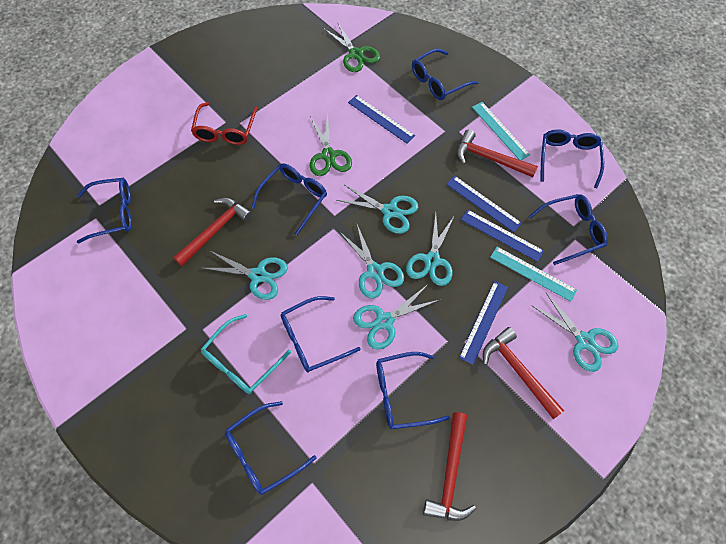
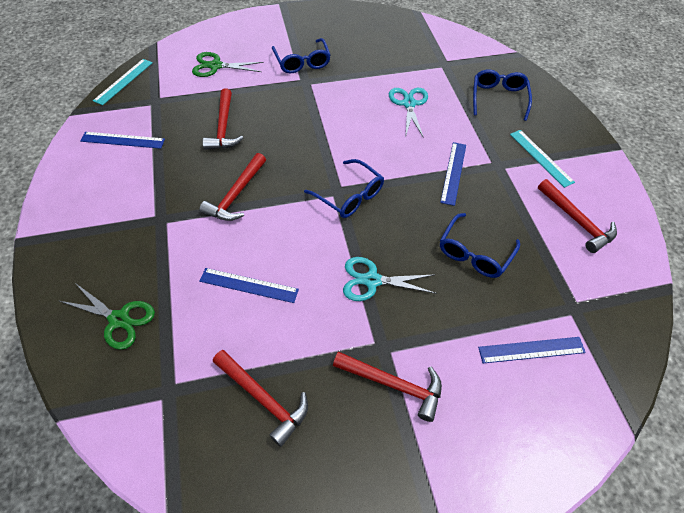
blue glasses: [77,178,132,244] [225,401,316,495] [251,163,327,236] [281,296,361,372] [376,352,449,429] [412,49,478,100] [529,194,608,265] [541,129,604,188] = 8 -> [272,38,331,73] [304,159,384,218] [440,213,520,278] [473,70,532,121] = 4
red glasses: [191,102,258,145] = 1 -> none = 0
red hammer: [173,198,252,267] [423,412,476,521] [457,130,538,177] [483,327,564,419] = 4 -> [199,153,266,221] [203,89,244,150] [213,350,308,447] [333,352,442,422] [538,179,617,253] = 5
turquoise glasses: [201,314,291,394] = 1 -> none = 0
turquoise scissors: [203,250,288,300] [337,185,418,234] [339,224,404,299] [353,285,439,350] [406,213,455,286] [532,293,619,372] = 6 -> [343,257,437,301] [389,88,428,138] = 2

